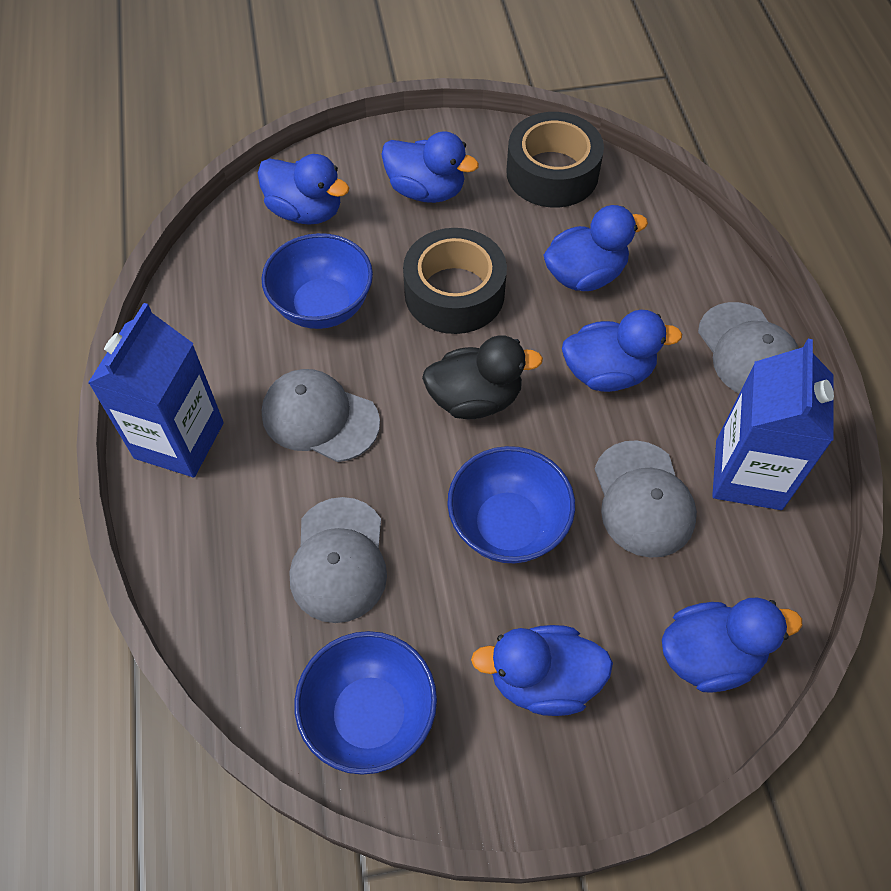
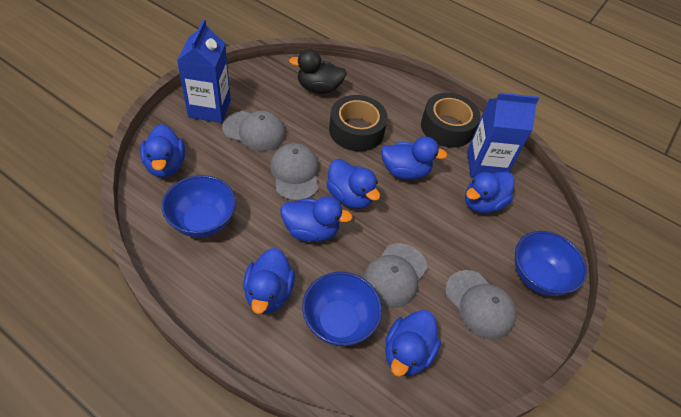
blue duck: [258,154,349,225] [382,131,479,203] [471,625,613,716] [543,205,648,291] [562,310,682,392] [662,598,802,693] = 6 -> [140,124,185,178] [243,248,295,314] [281,196,353,242] [326,159,380,209] [381,137,447,180] [385,310,441,377] [465,171,515,213] = 7

